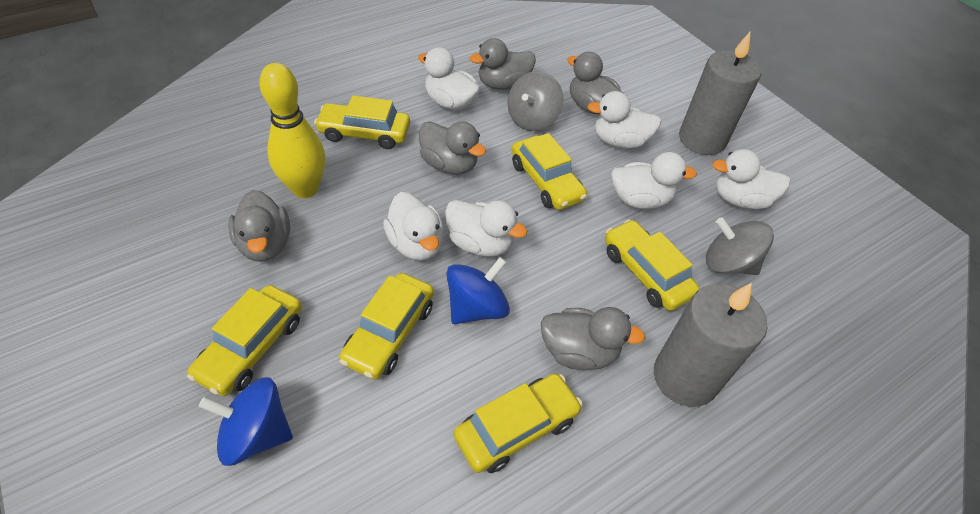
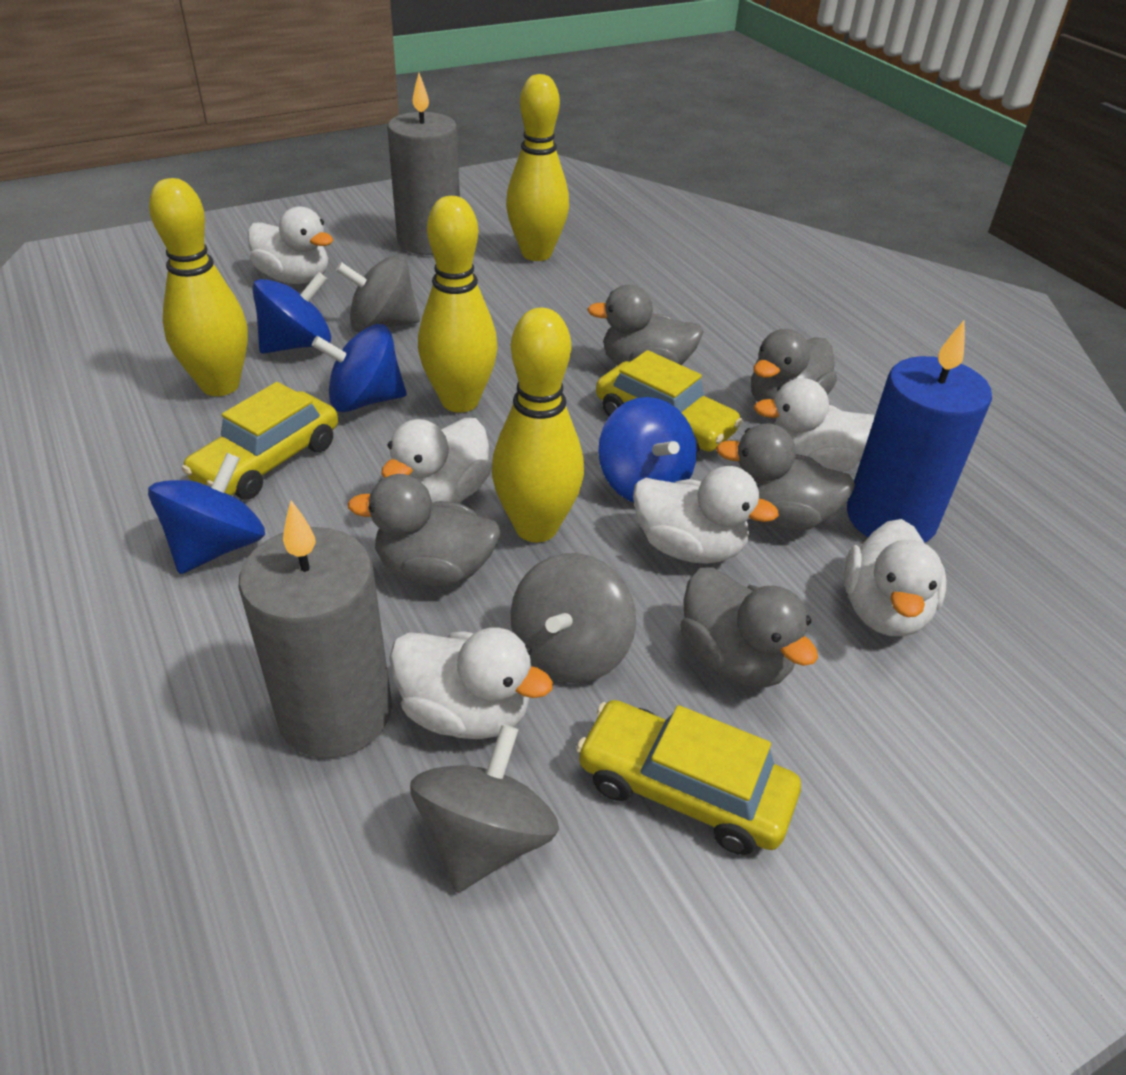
blue candle: none = 0 -> [847,321,992,543] = 1
blue spinning top: [199,377,293,466] [446,257,510,324] = 2 -> [148,453,265,574] [252,272,331,353] [312,324,406,412] [598,397,697,502] = 4
grey spinning top: [508,71,564,131] [706,217,774,275] = 2 -> [336,255,420,332] [410,724,559,892] [511,553,636,683] = 3
yellow bowling pin: [259,63,325,198] = 1 -> [149,178,248,396] [418,196,498,413] [492,308,584,542] [506,74,569,261] = 4
yellow car: [187,285,302,396] [314,95,410,149] [339,273,434,380] [454,373,583,473] [511,133,587,210] [605,219,700,311] = 6 -> [182,382,338,499] [576,700,801,855] [596,350,743,452] = 3

